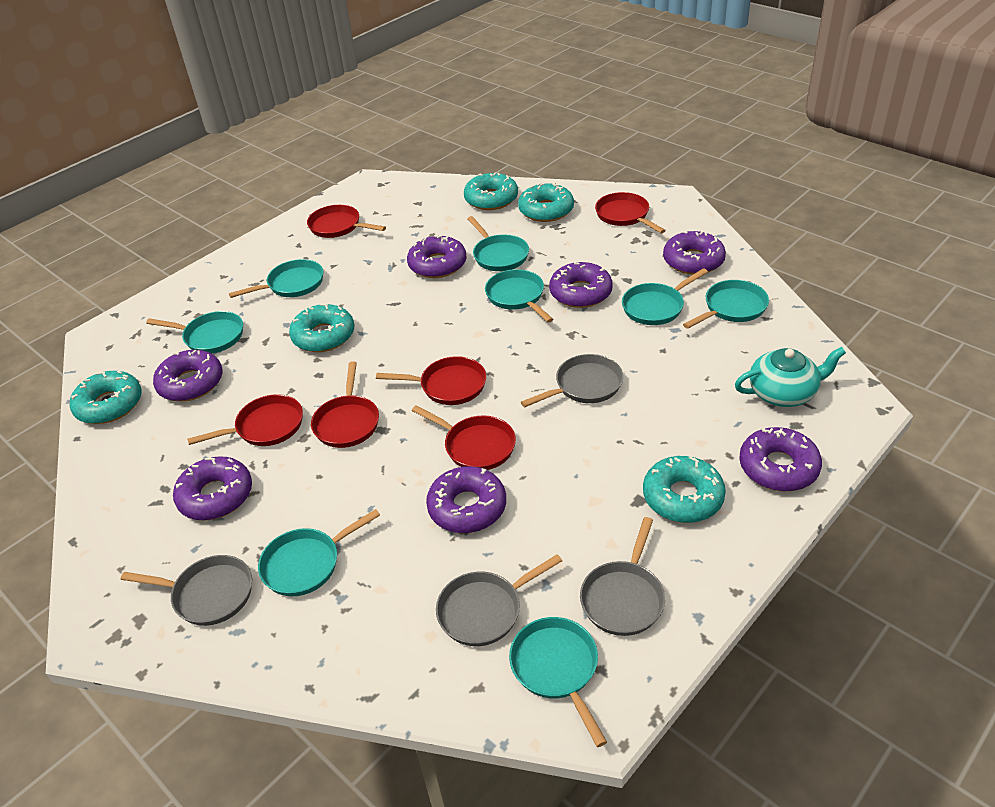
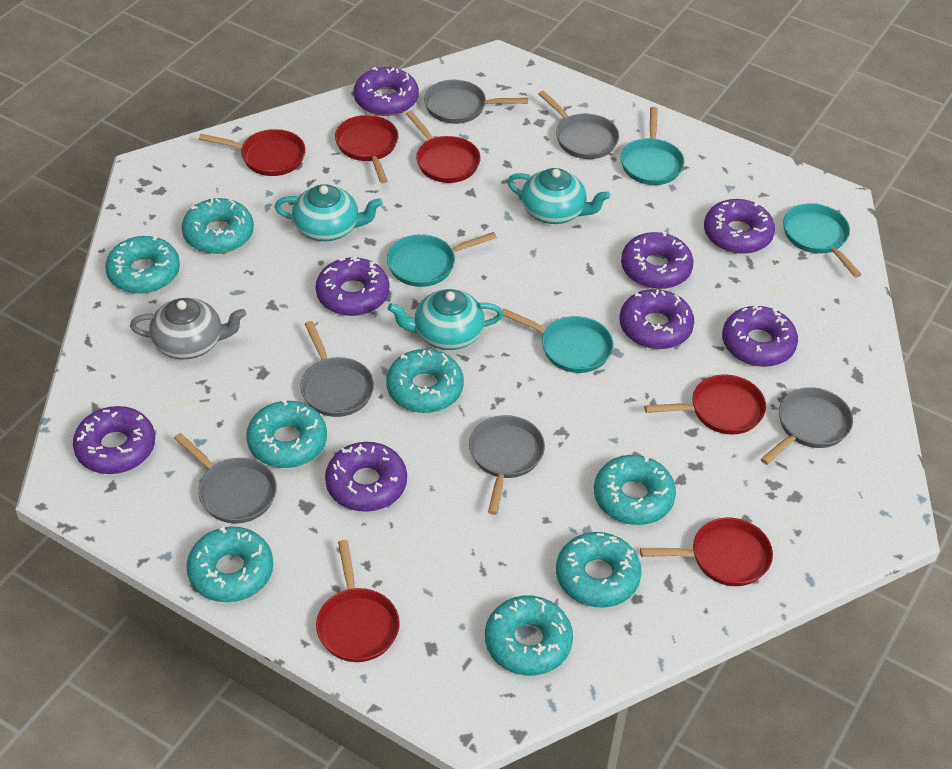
grey pan: [121,555,252,626] [436,554,562,646] [521,354,623,407] [580,517,665,636] = 4 -> [174,433,277,523] [300,321,374,417] [424,80,528,124] [469,415,545,515] [539,91,619,159] [761,387,853,465] = 6
grey teapot: none = 0 -> [130,298,246,360] = 1
purple donut: [153,350,223,402] [173,457,252,520] [407,234,467,278] [426,466,506,533] [549,262,613,308] [663,230,726,275] [739,427,822,491] = 7 -> [73,406,155,474] [315,257,389,316] [325,442,407,512] [353,67,419,116] [620,289,694,349] [621,231,694,289] [704,199,775,254] [722,305,798,367] = 8
turquoise donut: [70,371,142,424] [289,304,354,352] [464,172,518,210] [518,182,574,222] [643,456,726,523] = 5 -> [105,236,180,294] [181,198,254,254] [186,527,273,602] [246,400,327,468] [386,349,464,413] [485,596,573,676] [556,532,642,608] [594,455,676,525] = 8
turquoise pan: [146,311,243,354] [229,259,324,298] [258,509,380,596] [467,216,529,271] [485,269,553,323] [509,617,607,747] [622,268,708,325] [683,280,769,329] = 8 -> [387,232,497,287] [502,308,614,373] [621,107,685,185] [783,203,862,278] = 4
turquoise teapot: [735,347,846,407] = 1 -> [275,184,383,241] [388,289,503,350] [507,168,610,224] = 3

